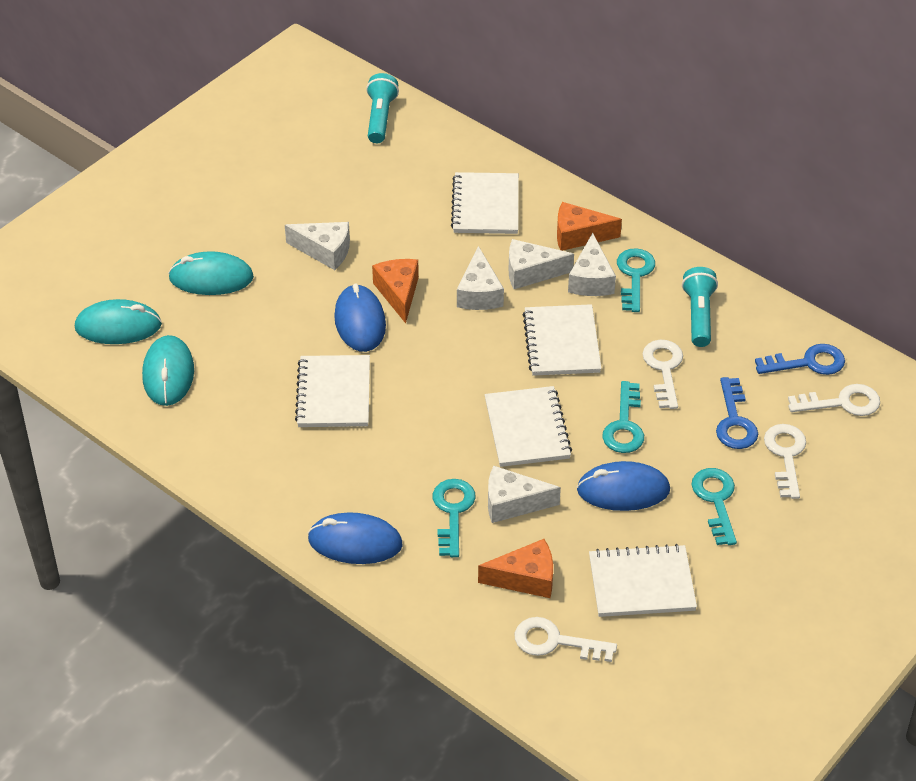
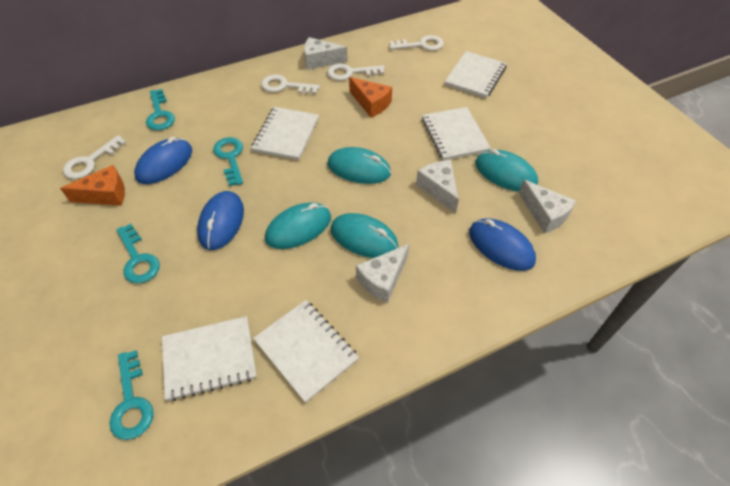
blue key: [716,377,758,449] [755,344,845,375] = 2 -> none = 0
orange cheese: [372,259,419,323] [478,539,553,598] [557,202,622,251] = 3 -> [60,165,125,206] [349,77,392,118] = 2
turquoise flashlight: [366,73,399,143] [682,267,718,347] = 2 -> none = 0
turquoise mouse: [75,299,162,344] [142,335,194,406] [168,251,254,295] = 3 -> [265,202,331,249] [327,147,391,184] [331,213,399,258] [475,149,538,191] = 4
white cheese: [285,222,350,270] [457,246,504,310] [488,466,561,523] [509,239,574,289] [568,233,616,296] = 5 -> [304,37,348,70] [356,244,409,303] [416,160,459,213] [519,180,576,234] = 4

